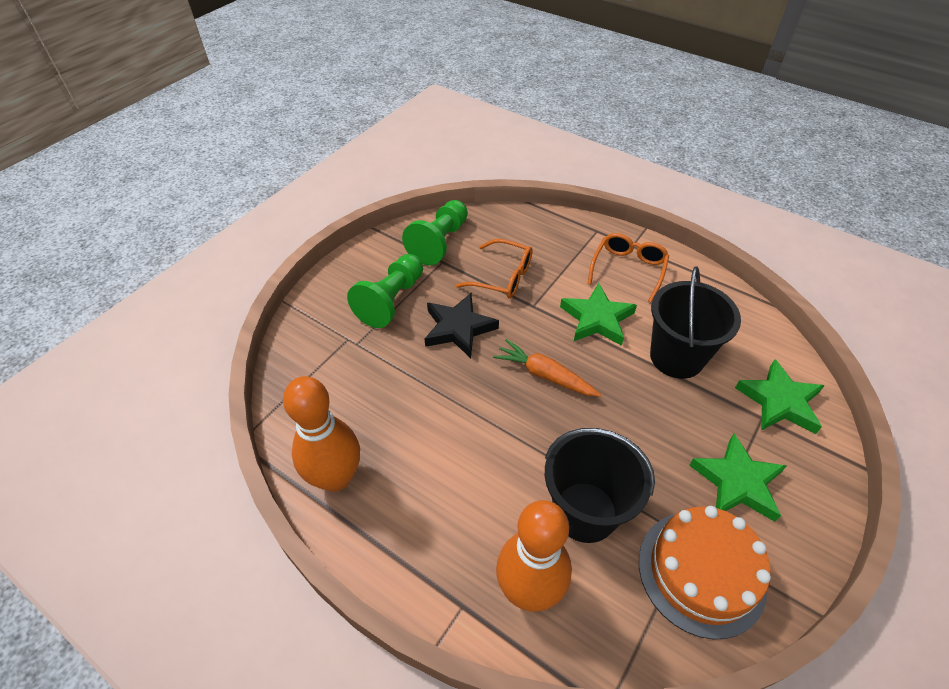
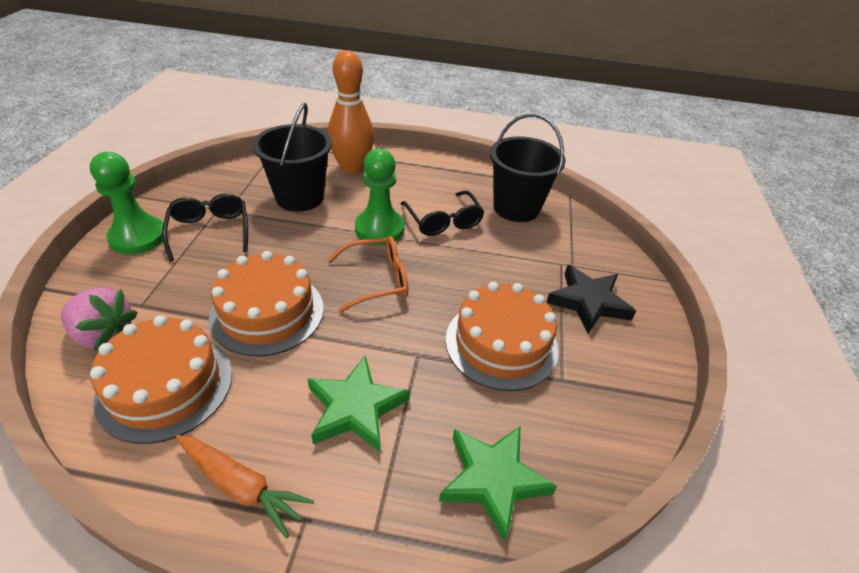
black glasses: none = 0 -> [162,194,248,261] [401,191,484,236] = 2
green star: [560,283,637,346] [689,434,787,522] [735,359,825,434] = 3 -> [307,356,410,452] [439,426,557,542] = 2
orange bowling pin: [283,376,360,492] [496,500,572,612] = 2 -> [328,50,374,175] = 1
orange cake: [639,506,771,639] = 1 -> [90,315,232,444] [209,251,324,356] [446,282,559,391] = 3
orange glasses: [456,239,533,298] [588,233,669,303] = 2 -> [327,236,408,313] = 1
pink strawberry: none = 0 -> [61,287,138,351] = 1

